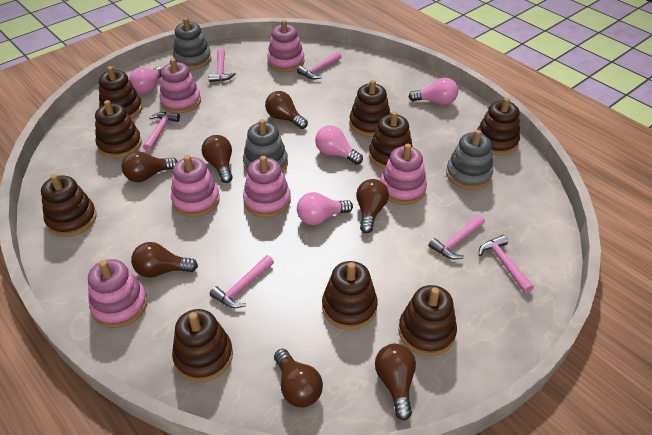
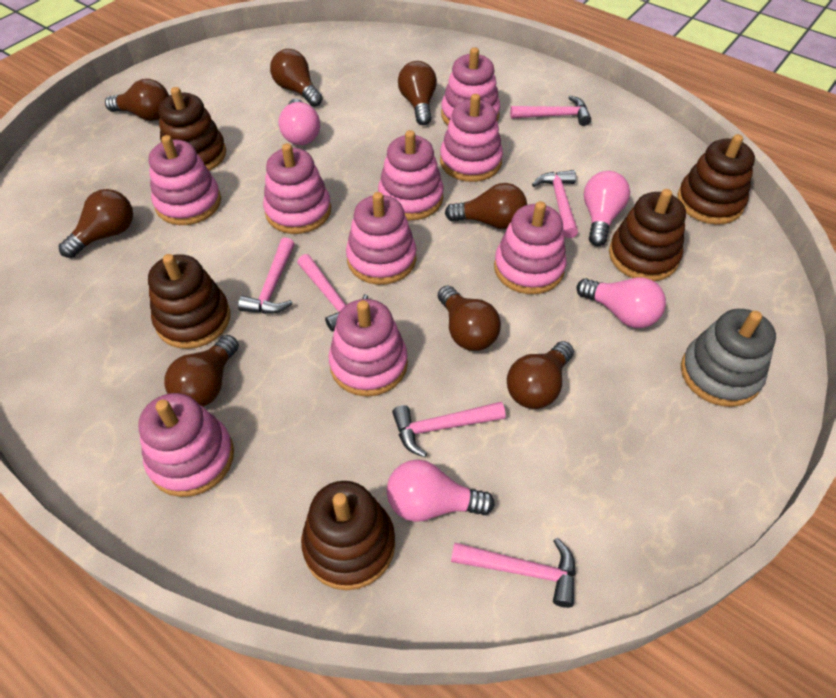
brown light bulb: [122,151,178,182] [131,242,198,278] [202,135,233,183] [265,91,308,129] [274,349,323,408] [356,179,389,233] [375,344,416,421] = 7 -> [59,189,133,258] [105,79,169,121] [164,335,239,407] [270,49,323,107] [398,61,437,125] [438,285,501,351] [445,183,527,229] [507,341,574,409] = 8
brown stacking toy: [41,174,97,237] [95,100,142,158] [99,66,142,119] [172,309,233,382] [322,261,378,330] [349,80,391,137] [369,111,413,169] [398,285,457,356] [477,97,520,155] = 9 -> [148,254,230,349] [159,87,226,171] [301,481,395,590] [609,189,686,281] [677,134,755,225] = 5
grey stacking toy: [173,18,211,70] [243,119,288,173] [446,130,493,190] = 3 -> [681,309,776,407] = 1
pink stacking toy: [88,259,148,328] [160,58,201,113] [171,155,220,217] [243,156,291,217] [267,20,304,72] [380,144,427,205] = 6 -> [138,393,234,497] [148,135,221,225] [263,143,331,234] [328,299,408,397] [346,192,416,285] [378,130,444,220] [440,94,503,182] [441,47,500,125] [494,201,567,294] = 9

